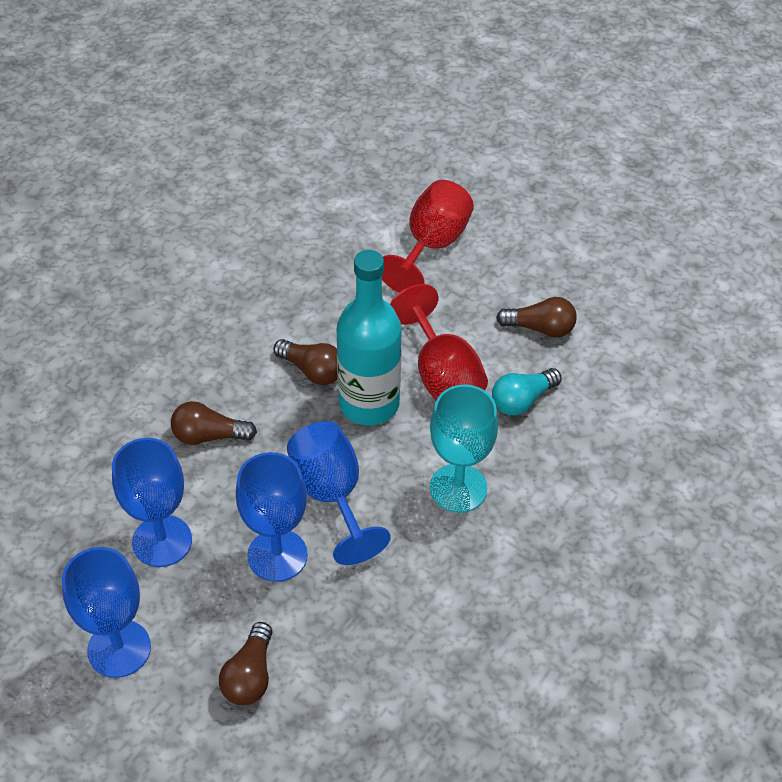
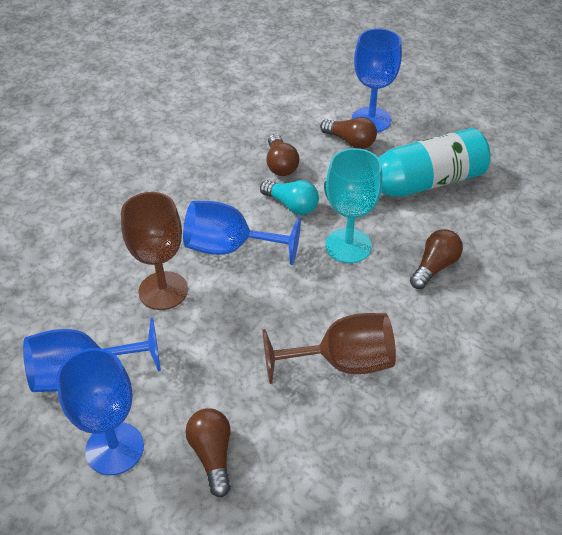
brown goblet: none = 0 -> [121,192,188,310] [262,313,396,384] = 2
red goblet: [382,180,474,293] [390,284,488,401] = 2 -> none = 0

